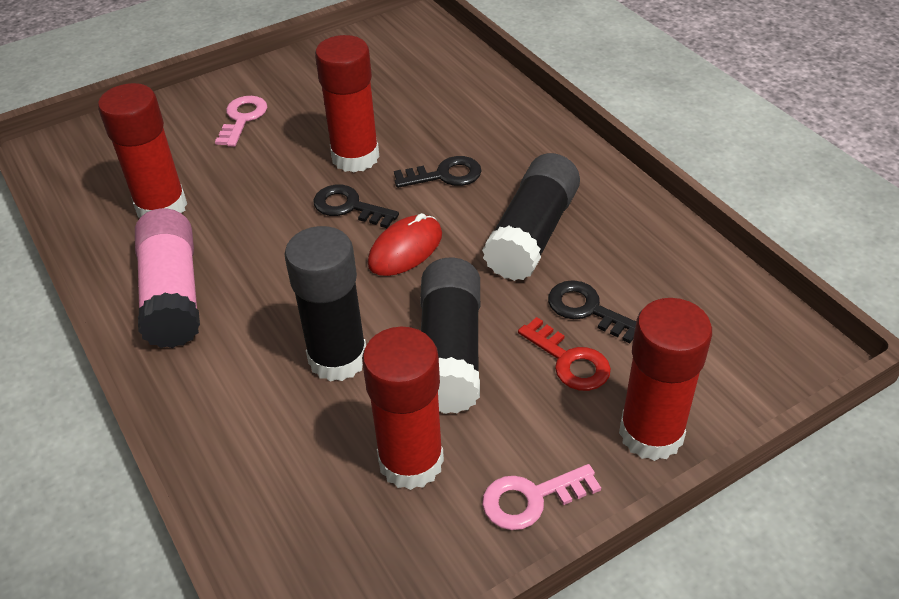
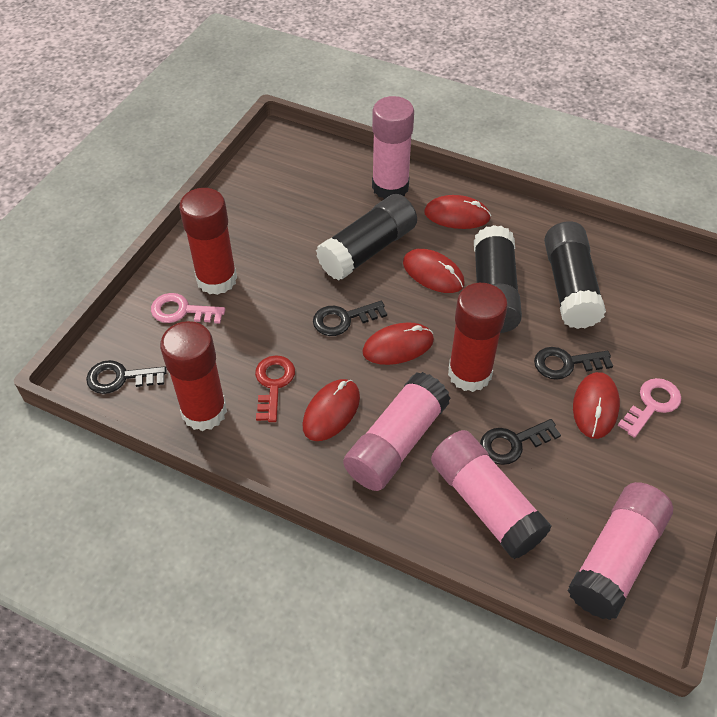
black key: [314,185,399,228] [394,156,481,188] [548,280,636,344] = 3 -> [86,360,166,394] [313,301,387,336] [480,419,561,465] [534,347,613,380] = 4
pink glue stick: [135,208,200,348] = 1 -> [343,372,451,491] [372,96,414,199] [431,430,552,559] [567,482,673,620] = 4
red glue stick: [98,83,187,218] [315,35,380,172] [362,327,444,490] [619,298,712,461] = 4 -> [160,321,227,431] [179,188,237,295] [448,283,508,392] = 3
red mouse: [368,213,442,276] = 1 -> [302,379,360,441] [362,322,434,365] [403,249,465,293] [424,195,491,229] [573,372,620,439] = 5

